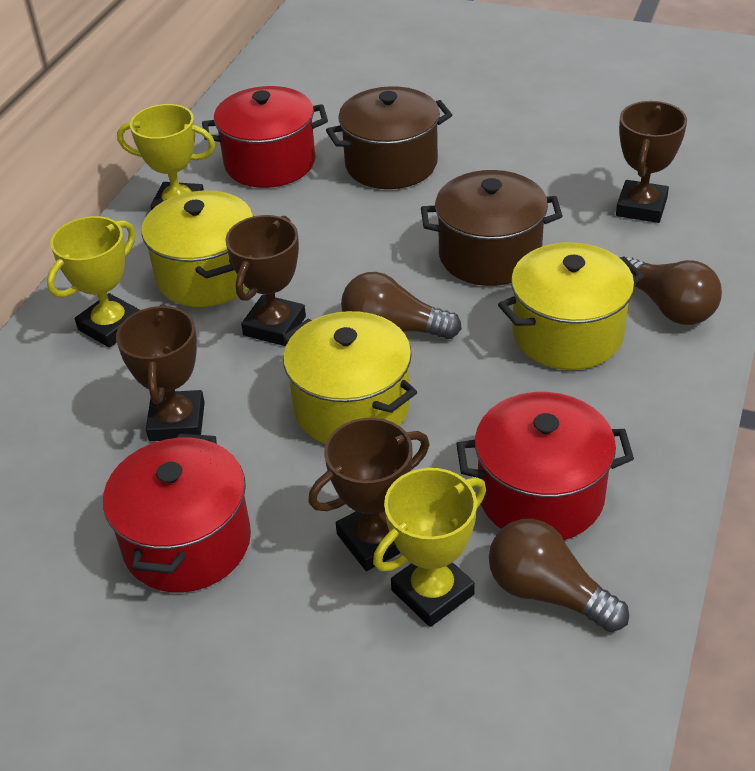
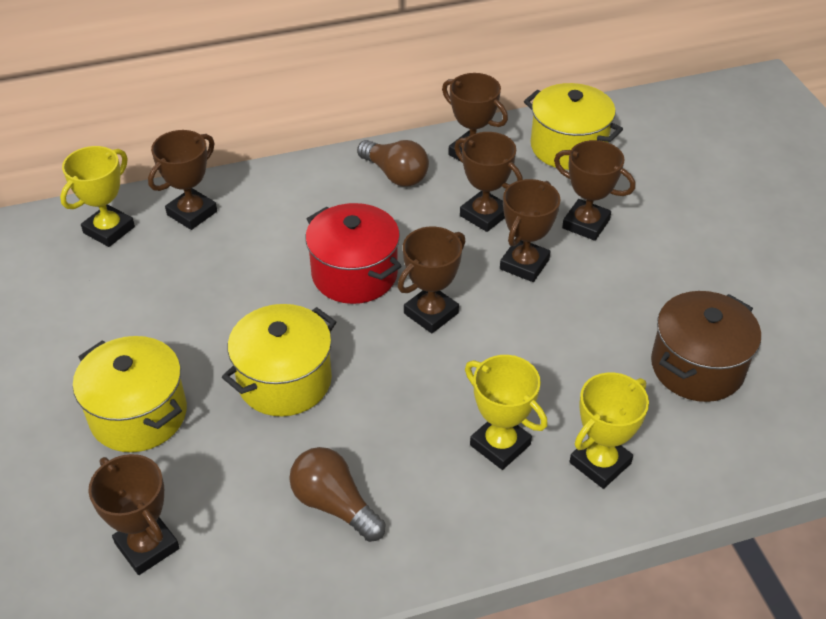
brown light bulb: [341,272,462,339] [489,519,629,632] [626,257,722,325] = 3 -> [289,447,386,542] [357,140,429,187] = 2
brown pot: [326,86,452,189] [421,170,562,286] = 2 -> [651,291,761,402] = 1
brown trophy: [116,304,205,441] [225,215,306,346] [308,418,429,571] [616,101,687,223] = 4 -> [88,454,179,575] [148,130,217,230] [398,227,465,333] [442,73,508,161] [454,132,523,232] [500,179,560,282] [554,140,635,241] = 7
red pot: [103,433,251,592] [202,86,328,188] [456,392,634,540] = 3 -> [305,203,401,304] = 1

